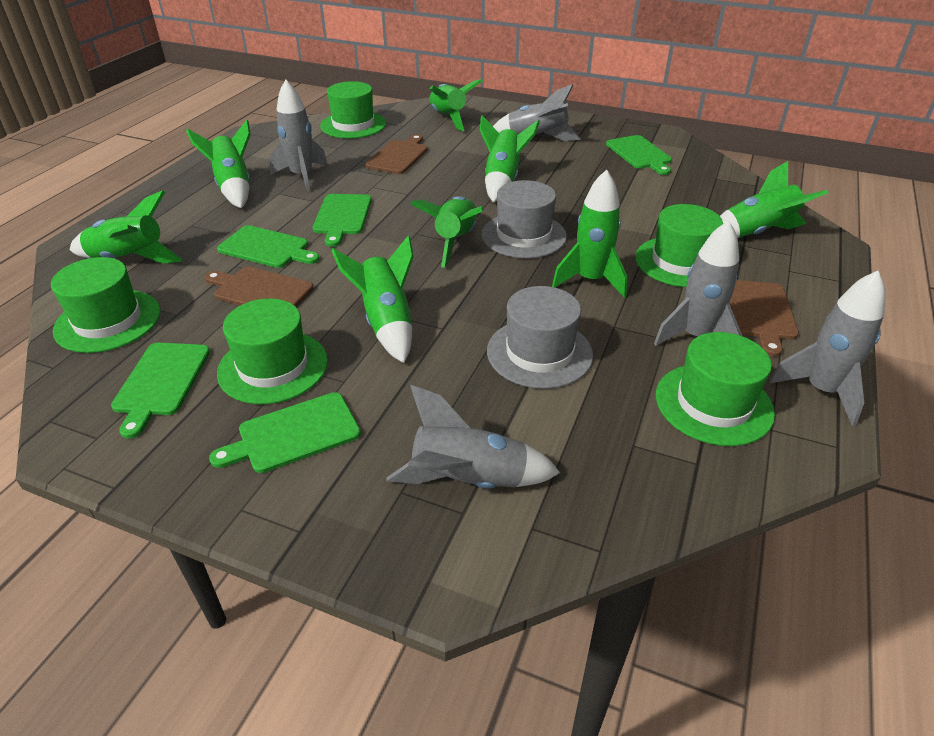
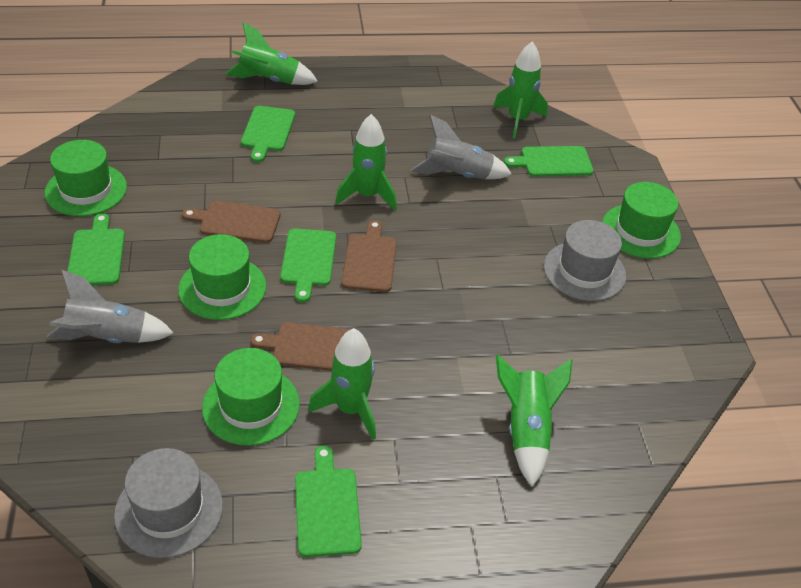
green hat: [51,257,161,353] [217,298,328,404] [320,81,386,138] [635,204,723,287] [656,332,775,446] = 5 -> [45,140,127,216] [178,234,266,320] [202,348,300,446] [602,182,681,259] = 4
green rocket: [70,190,182,263] [186,120,251,208] [331,235,414,363] [411,196,484,268] [430,79,483,131] [480,115,540,202] [552,169,627,298] [720,161,829,238] = 8 -> [226,22,318,85] [308,328,376,440] [335,114,397,210] [493,42,548,138] [496,355,572,487] = 5
grey rocket: [269,80,328,191] [386,385,560,489] [493,84,581,141] [654,220,742,346] [769,271,885,426] = 5 -> [46,270,174,343] [410,114,512,179] = 2

